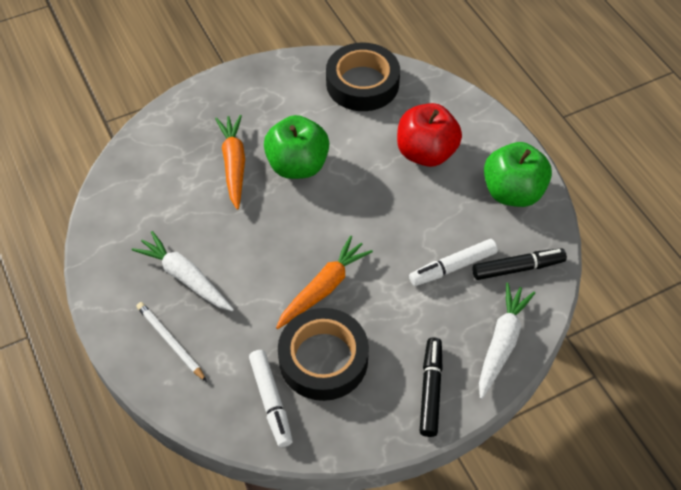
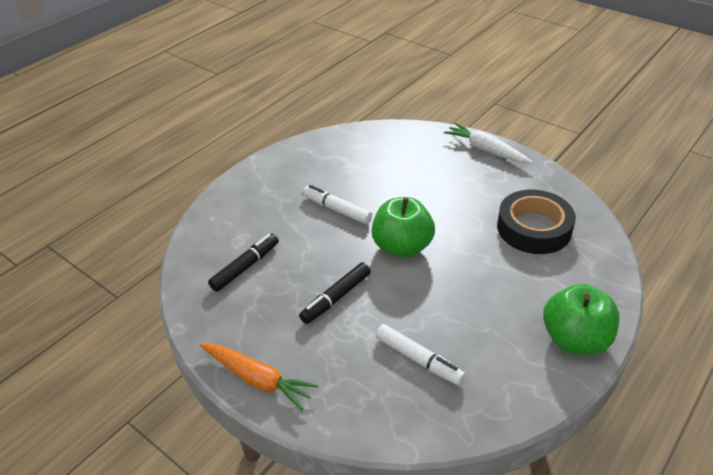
black tape: [278,308,369,401] [326,42,400,111] = 2 -> [497,190,576,254] = 1
orange carrot: [215,115,245,210] [276,236,373,329] = 2 -> [200,343,319,410] = 1
red apple: [397,103,462,167] = 1 -> none = 0
white carrot: [132,231,234,311] [479,283,535,399] = 2 -> [444,123,533,163] = 1
white pencil: [136,302,207,382] = 1 -> none = 0

